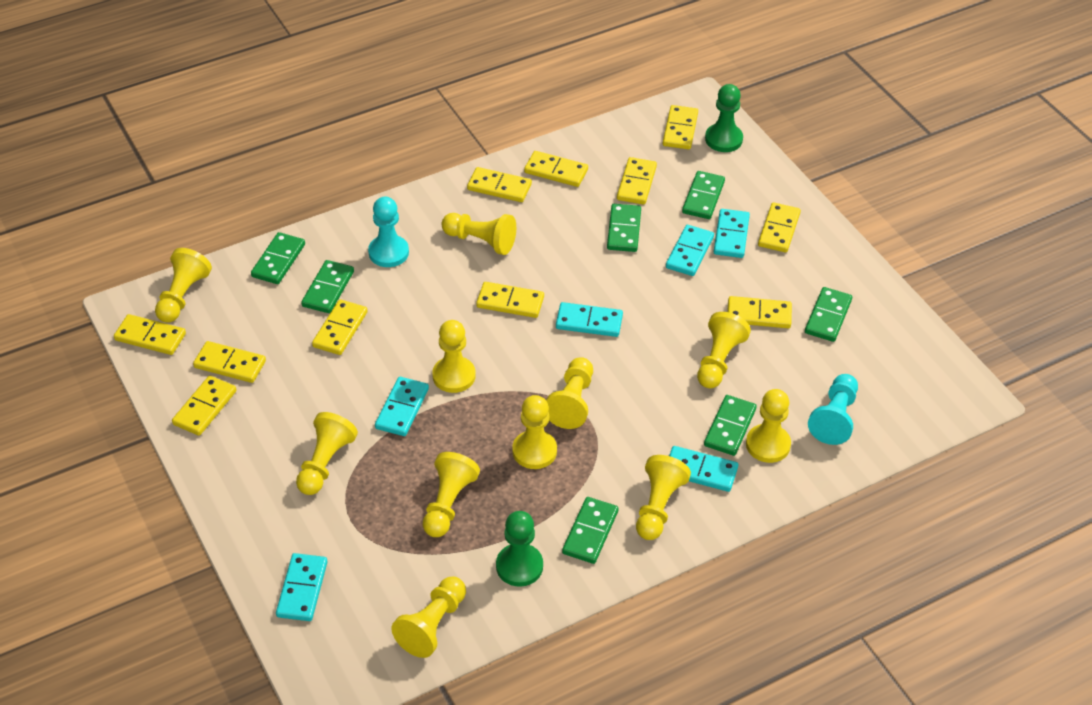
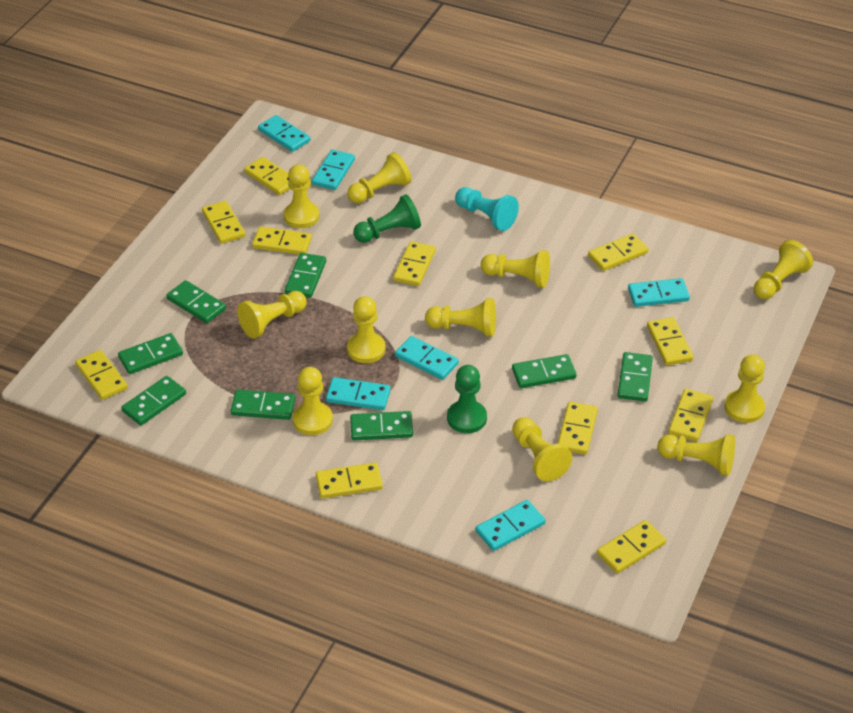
green domino: [251,232,305,284] [301,260,354,313] [562,497,619,564] [607,204,641,252] [682,171,725,219] [704,395,757,456] [805,287,852,342] = 7 -> [118,333,183,374] [121,376,186,425] [166,280,226,323] [230,390,295,420] [285,253,326,298] [350,411,413,441] [512,354,577,388] [618,352,653,402] = 8
turquoise pawn: [368,197,409,267] [808,374,858,445] = 2 -> [455,187,519,231] = 1

